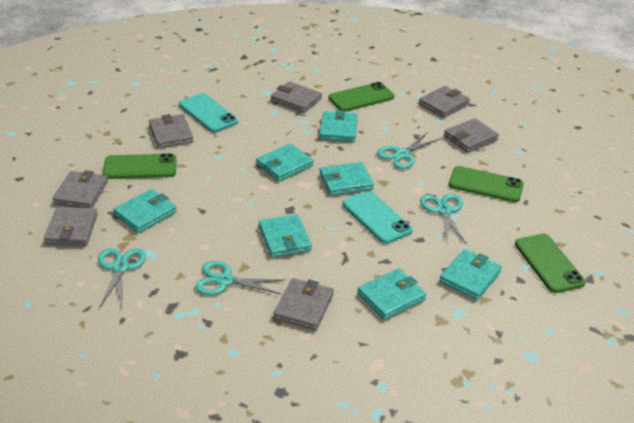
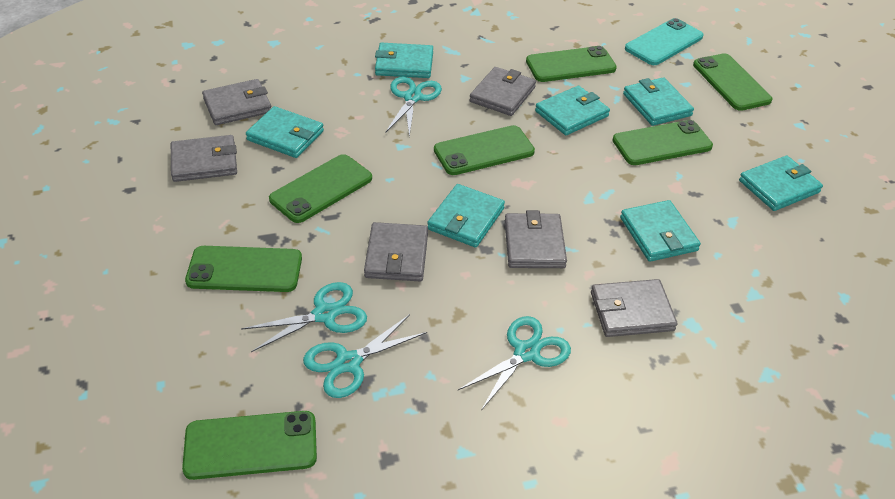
green phone: [103,153,177,179] [329,82,394,111] [449,166,524,202] [515,234,586,293] = 4 -> [182,411,317,480] [185,246,302,292] [269,154,372,223] [434,125,535,175] [526,46,617,82] [612,120,713,165] [693,53,772,111] = 7
grey wallet: [44,207,98,246] [53,170,108,208] [149,114,194,148] [271,81,322,113] [273,278,334,330] [419,86,470,118] [444,118,499,152] = 7 -> [171,135,237,182] [202,79,271,125] [364,222,428,281] [469,67,536,116] [505,210,567,268] [591,279,677,337] = 6
turquoise phone: [179,93,238,132] [342,191,413,244] = 2 -> [625,18,703,65] = 1

